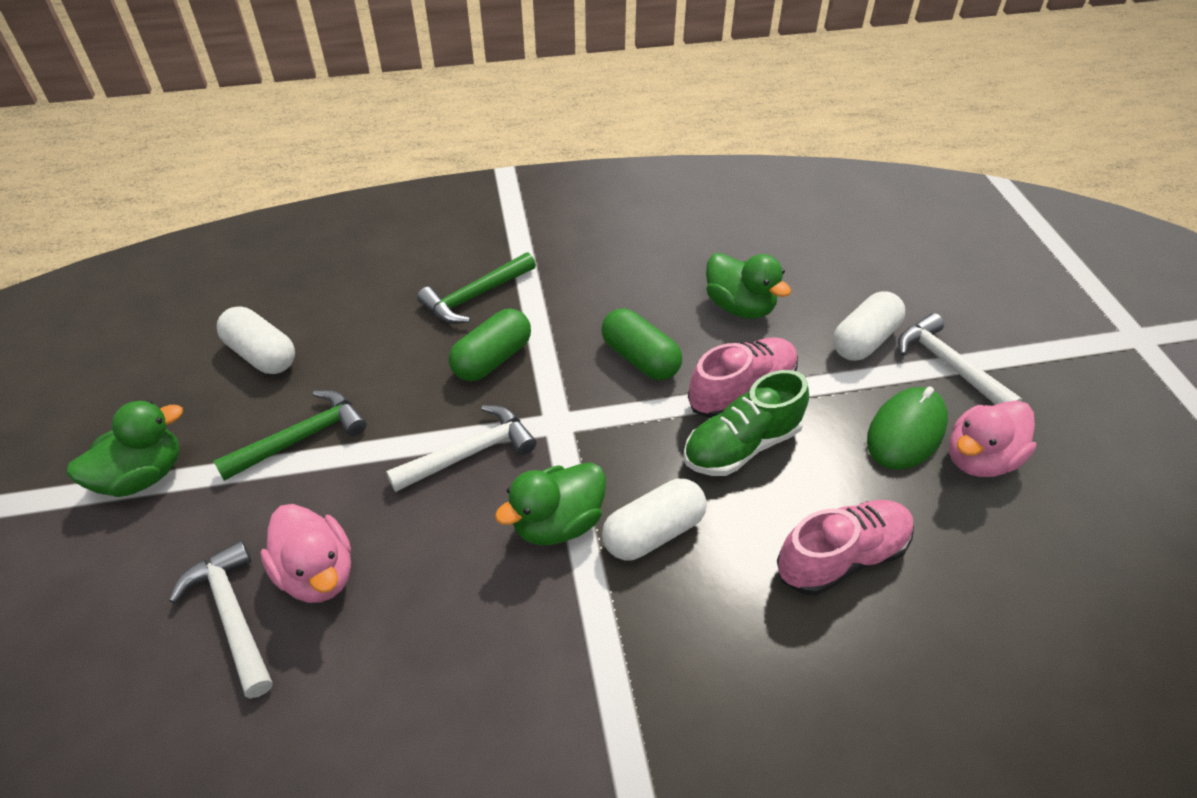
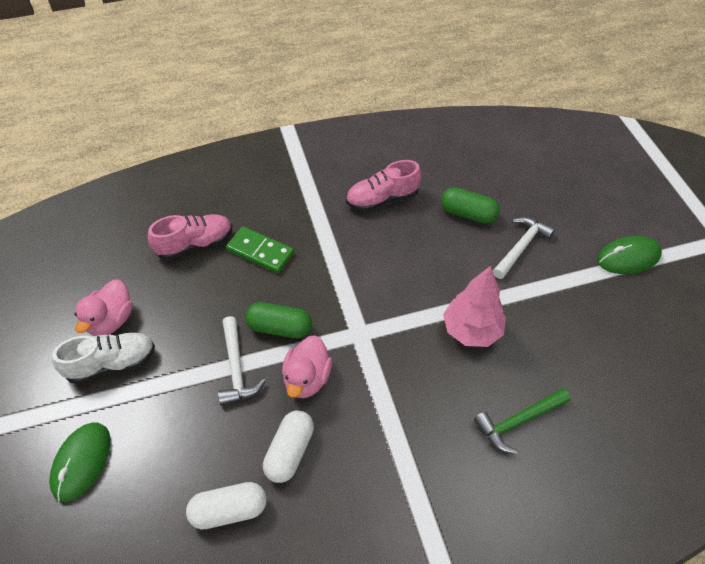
green domino: none = 0 -> [226,226,294,273] = 1
green duck: [67,400,183,497] [495,462,606,545] [706,253,791,319] = 3 -> none = 0
green hammer: [213,390,367,481] [417,252,536,324] = 2 -> [474,388,571,454] = 1
green mouse: [867,386,948,470] = 1 -> [49,422,111,502] [597,236,662,274] = 2
green shoe: [684,370,809,476] = 1 -> none = 0
pink tree: none = 0 -> [443,266,506,347] = 1
white capsule: [217,307,295,374] [602,479,707,561] [833,291,905,361] = 3 -> [186,482,267,530] [263,410,314,483] = 2
white hammer: [169,540,272,698] [386,405,537,492] [898,313,1022,405] = 3 -> [218,316,266,405] [493,217,555,279] = 2
white shoe: none = 0 -> [52,332,155,384] = 1

